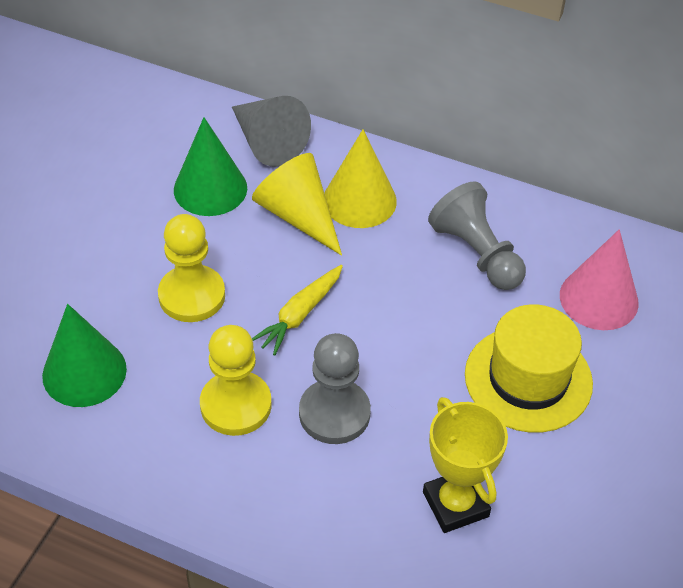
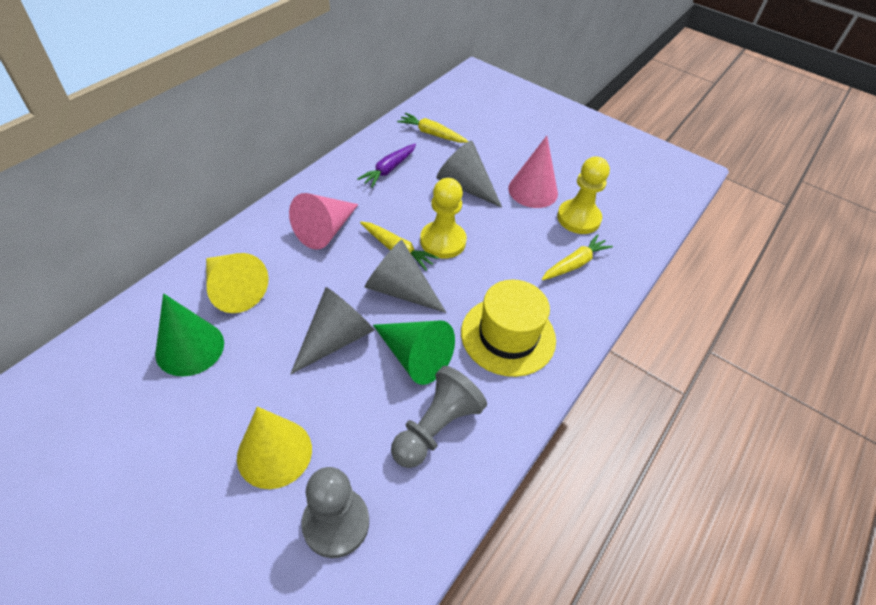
grey cone: [232,96,311,167] = 1 -> [290,287,375,374] [365,240,447,313] [436,141,502,208] = 3
pink cone: [560,229,639,330] = 1 -> [289,193,359,249] [508,136,558,208] = 2
purple carrot: none = 0 -> [357,143,416,188] = 1
yellow carrot: [252,265,343,356] = 1 -> [360,222,439,271] [397,113,468,143] [542,234,613,280] = 3
yellow trophy: [423,397,508,533] = 1 -> none = 0

